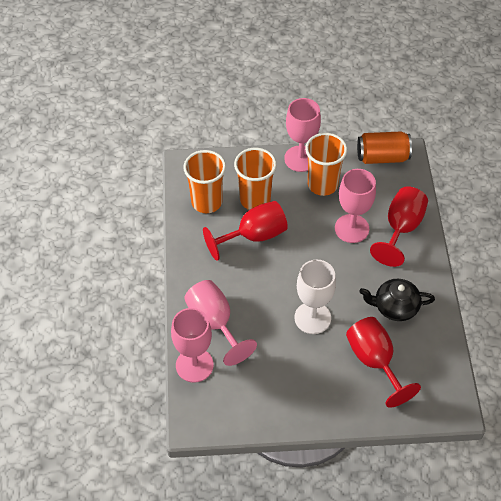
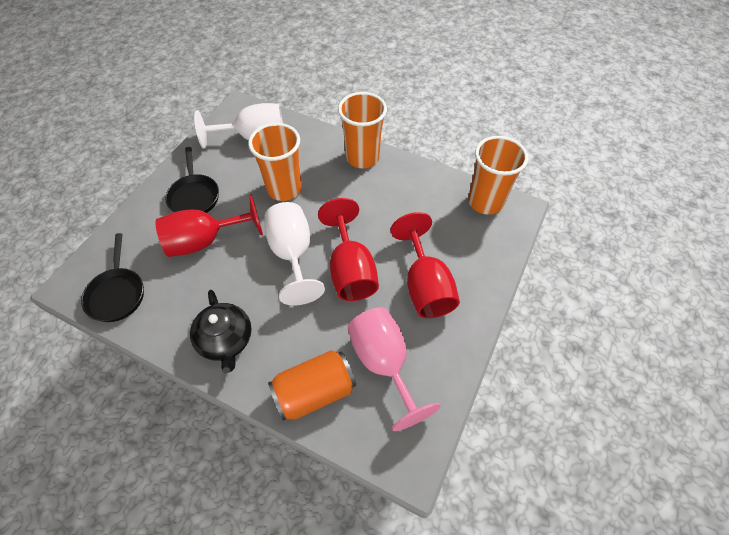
black pan: none = 0 -> [81,233,144,322] [165,147,219,213] = 2
pink goblet: [171,308,214,383] [184,280,257,366] [284,98,321,172] [335,169,376,243] = 4 -> [348,307,441,431] = 1
white goblet: [294,260,336,334] = 1 -> [194,103,283,149] [264,202,325,305] = 2

